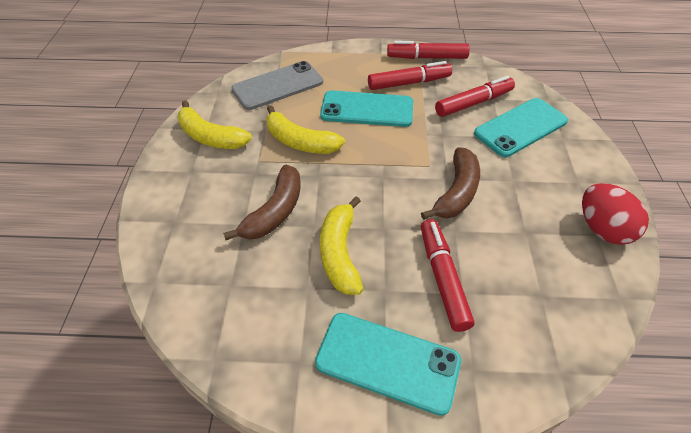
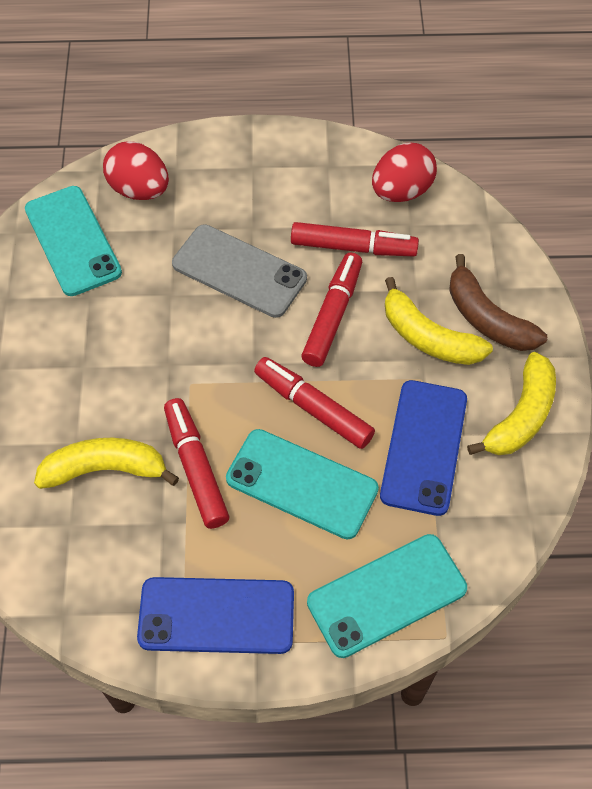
blue phone: none = 0 -> [137,577,294,654] [380,380,467,516] = 2
brown banana: [223,165,300,240] [421,147,480,220] = 2 -> [449,254,547,351] = 1
red egg: [582,183,649,245] = 1 -> [103,141,169,200] [372,143,437,202] = 2

